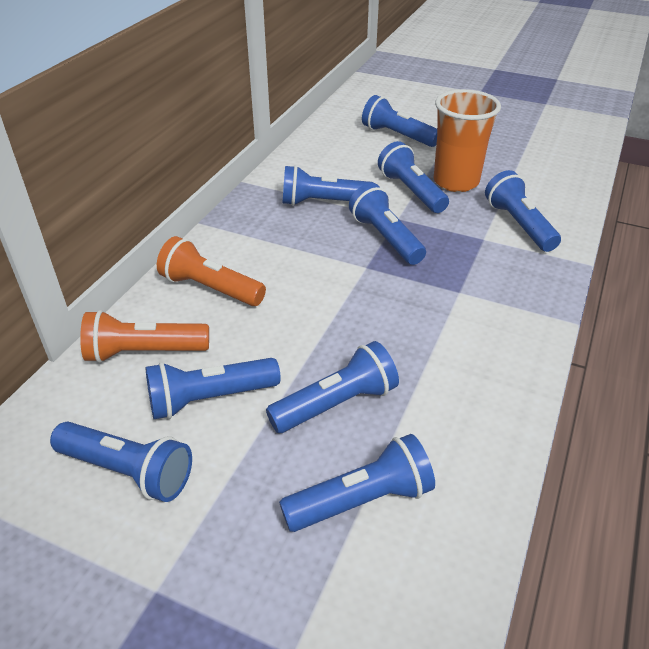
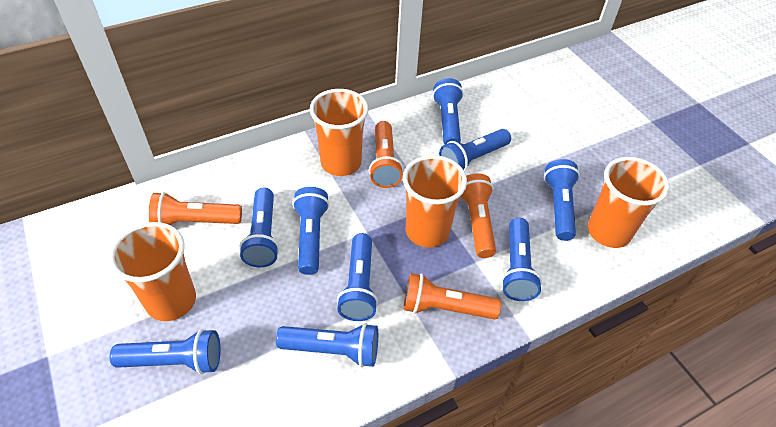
orange cup: [434,89,501,192] = 1 -> [109,222,196,321] [310,89,368,176] [403,155,467,248] [588,157,669,248] = 4
orange flashlight: [80,310,209,363] [157,236,266,306] = 2 -> [149,192,242,225] [369,121,404,188] [404,273,501,320] [460,173,496,258] = 4

